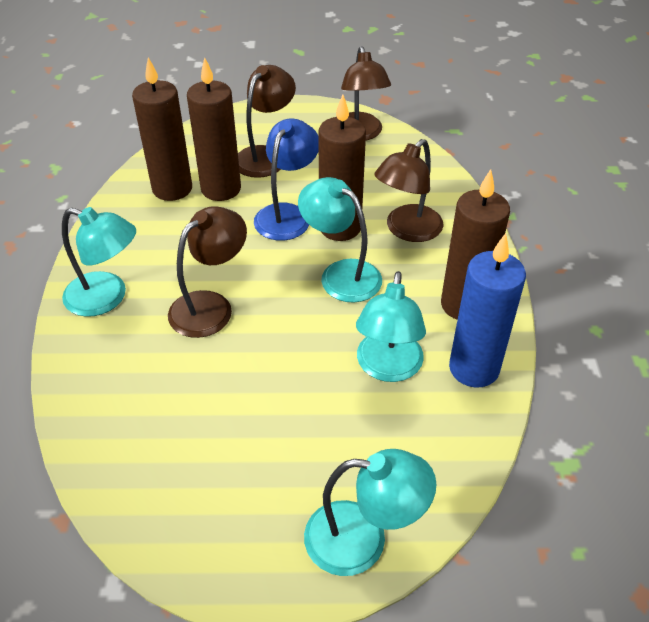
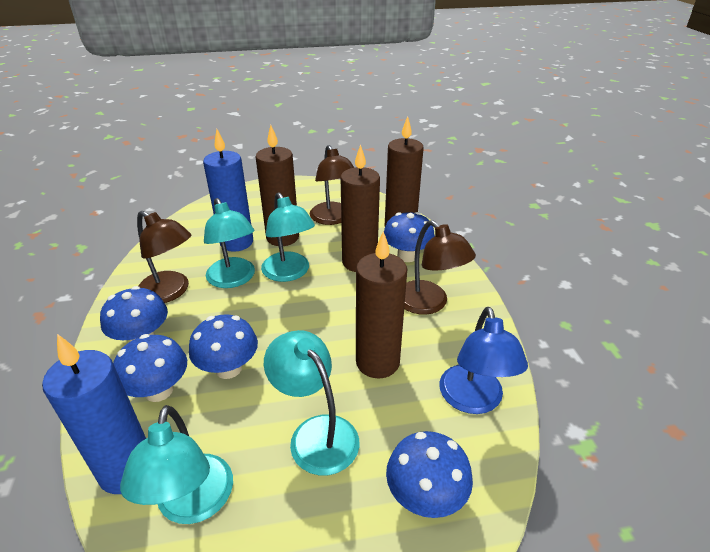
blue candle: [449,233,526,388] = 1 -> [42,334,146,494] [203,129,253,252] = 2
blue mushroom: none = 0 -> [100,286,168,342] [113,334,187,402] [189,314,258,379] [384,212,435,262] [386,431,473,518] = 5
brown lamp: [168,206,247,338] [238,65,296,178] [341,46,391,140] [375,139,444,242] = 4 -> [137,211,191,303] [310,145,354,225] [404,220,476,315] = 3

